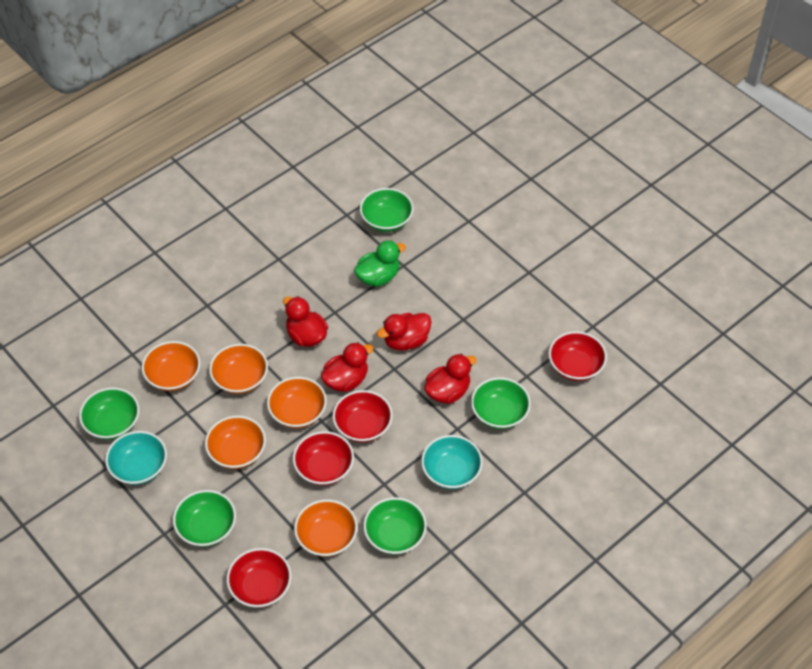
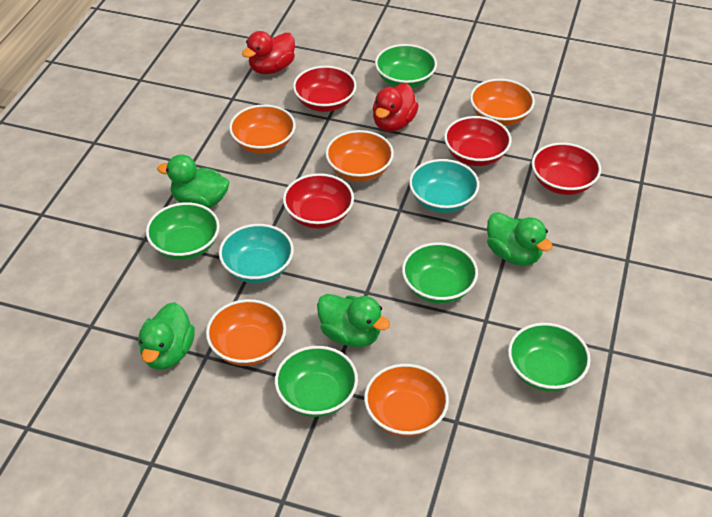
green duck: [354,240,406,286] = 1 -> [138,302,195,370] [157,154,229,208] [317,294,390,347] [487,212,553,265] = 4
red duck: [283,296,328,347] [321,342,374,392] [377,313,432,351] [424,354,477,404] = 4 -> [242,31,295,74] [373,83,419,132] = 2

